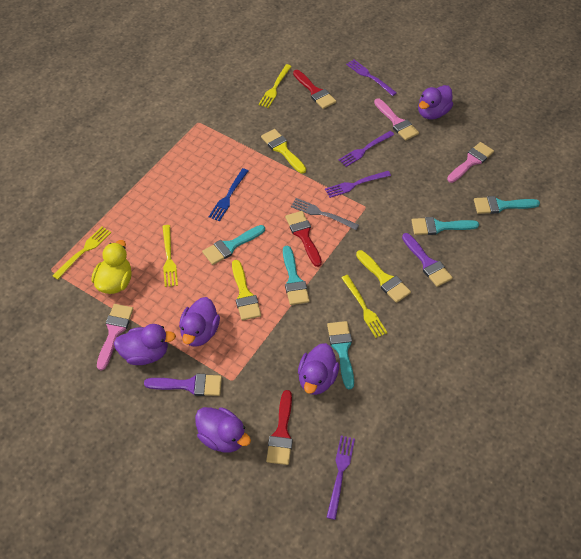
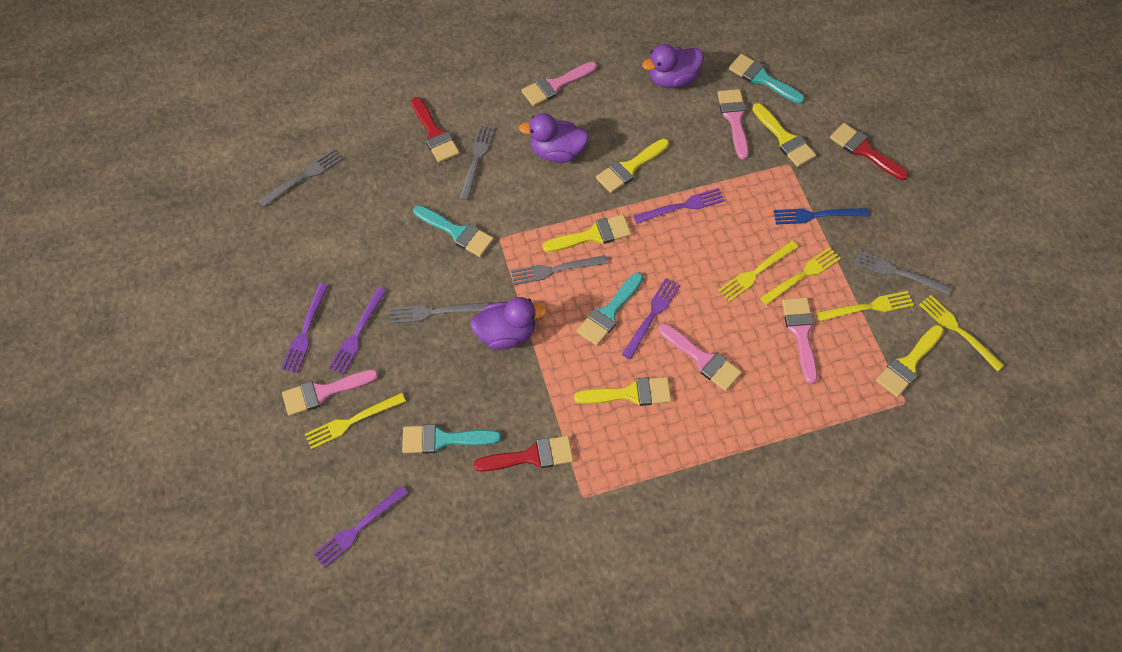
grey fork: [291,198,359,230] = 1 -> [259,149,342,207] [390,302,488,324] [459,125,495,201] [511,255,608,285] [854,250,952,295] = 5
pink brush: [97,304,133,371] [374,98,419,141] [447,142,494,183] = 3 -> [282,369,379,416] [521,62,597,106] [659,323,742,391] [718,89,749,160] [782,297,818,384] = 5
purple brush: [144,374,222,396] [402,233,453,287] = 2 -> none = 0
purple duck: [114,324,176,365] [179,297,220,347] [195,407,251,453] [298,343,339,395] [418,85,453,120] = 5 -> [470,297,547,350] [519,113,589,163] [642,44,704,88] = 3
purple fork: [325,171,391,198] [326,436,355,520] [339,131,394,167] [346,59,397,96] = 4 -> [281,283,329,373] [313,485,409,568] [328,287,387,375] [622,278,680,359] [634,188,725,224] = 5
turquoise brush: [202,225,265,265] [283,246,310,305] [327,321,354,389] [411,217,479,235] [474,196,540,214] = 5 -> [402,424,501,454] [413,205,494,257] [577,273,643,346] [729,54,805,104] = 4
yellow brush: [232,260,261,320] [261,129,306,174] [356,250,411,303] = 3 -> [543,214,631,252] [574,377,671,406] [596,139,669,193] [752,103,816,167] [876,325,944,397] = 5
yellow duck: [91,240,132,294] = 1 -> none = 0
yellow fork: [52,227,111,280] [162,225,178,287] [258,64,292,108] [341,275,388,338] = 4 -> [305,393,406,450] [718,241,798,302] [760,247,841,305] [816,291,914,321] [919,295,1005,372] = 5

